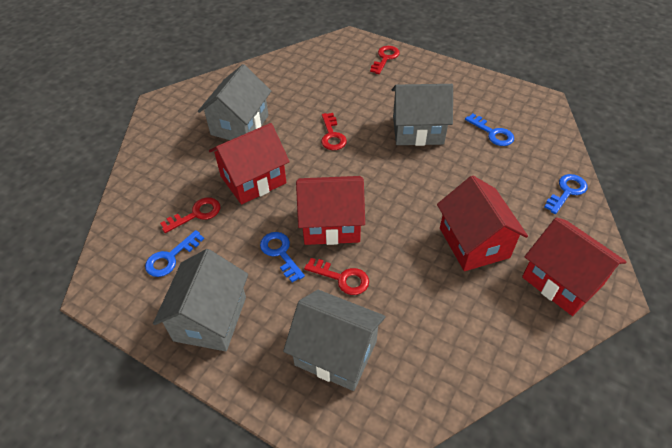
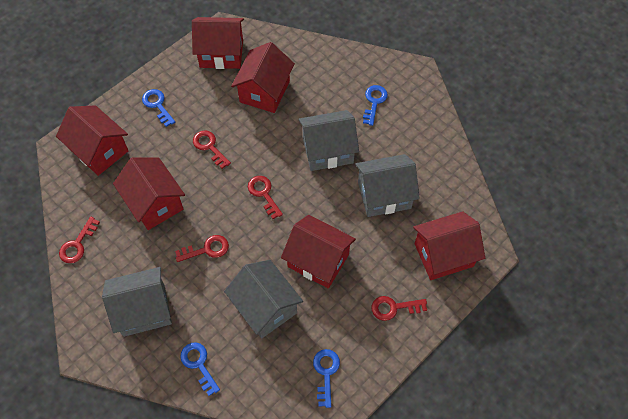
red house: [209,123,290,205] [296,176,365,245] [437,175,528,271] [522,217,627,316] = 4 -> [56,105,128,176] [113,157,185,230] [192,17,244,69] [231,42,295,113] [281,215,356,289] [413,211,485,280] = 6
red key: [160,197,220,233] [304,258,369,295] [321,113,347,150] [370,46,400,74] = 4 -> [59,217,100,263] [175,235,229,262] [193,130,231,169] [248,176,283,219] [372,296,427,321] = 5

